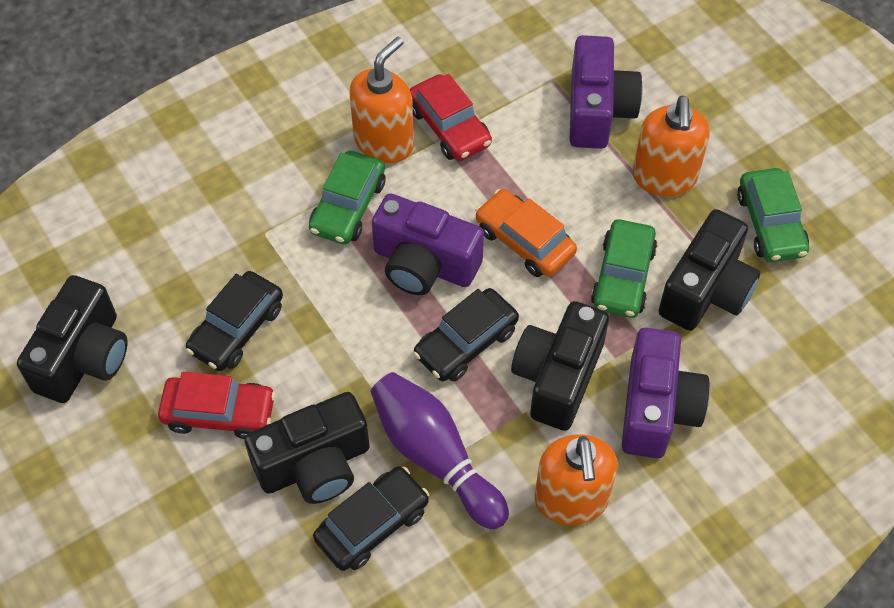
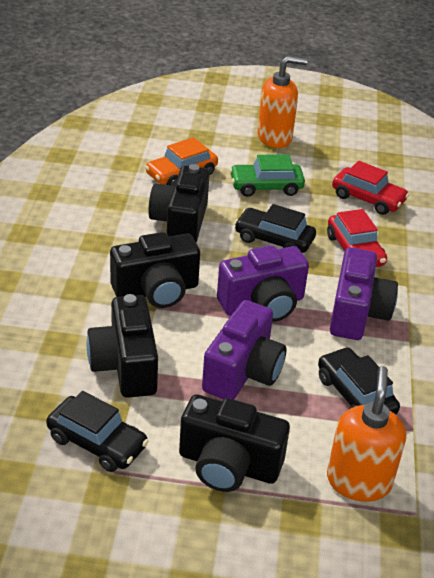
green car: [309,151,385,244] [591,219,657,318] [737,168,809,262] = 3 -> [230,154,305,197] = 1
orange soap dispenser: [349,37,414,163] [535,434,618,525] [633,95,710,196] = 3 -> [258,56,308,148] [327,366,406,502] = 2
purple bowling pin: [371,372,509,529] = 1 -> none = 0

